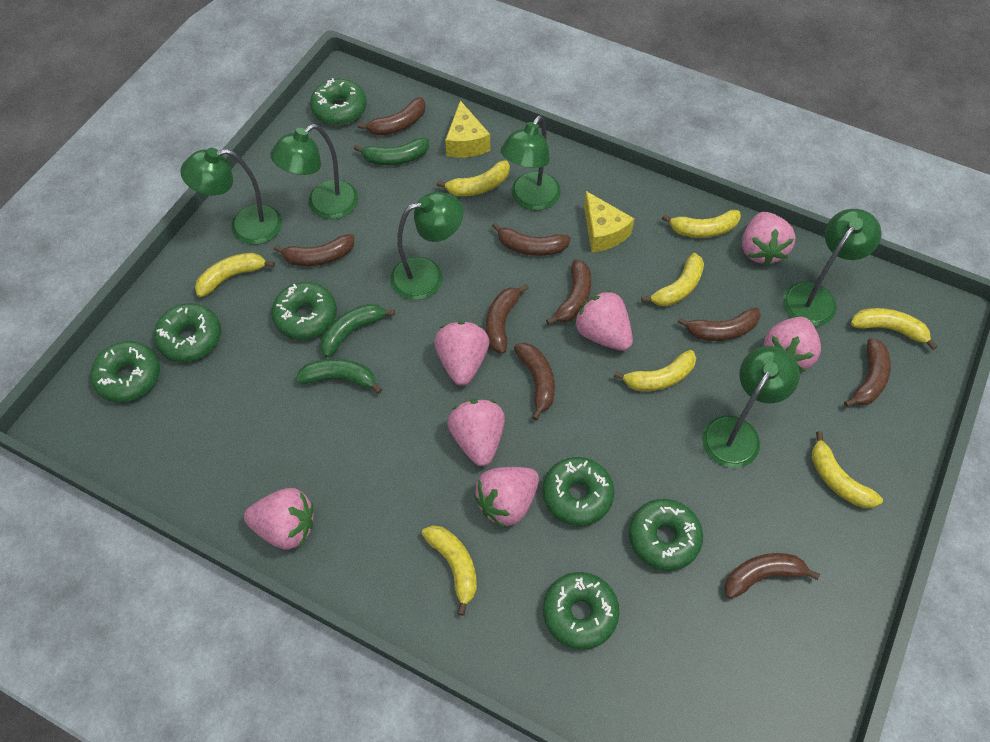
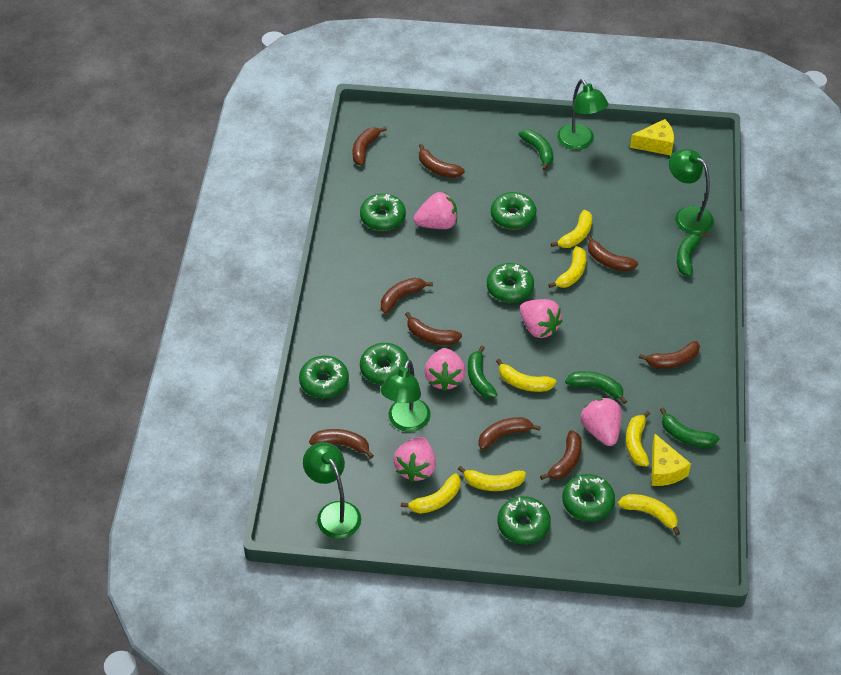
green banana: [296,359,382,394] [321,304,395,357] [354,138,429,165] = 3 -> [468,346,498,398] [519,129,553,171] [565,371,627,404] [660,408,719,447] [677,232,707,276] = 5
green lamp: [180,148,282,245] [270,124,358,219] [390,192,463,300] [501,115,561,211] [702,346,800,468] [783,209,881,327] = 6 -> [303,442,361,539] [381,360,431,432] [557,79,608,150] [669,149,714,234] = 4
pink strawberry: [244,488,314,550] [434,321,489,386] [447,399,505,466] [474,467,539,528] [574,290,633,351] [742,212,796,266] [764,317,821,372] = 7 -> [393,437,436,482] [414,192,457,229] [424,348,466,391] [520,299,562,338] [581,398,622,446] = 5
yellow banana: [195,253,275,297] [422,525,477,616] [437,160,510,196] [614,350,696,391] [641,253,704,306] [662,210,741,238] [812,431,883,508] [851,308,938,350] = 8 -> [401,473,460,514] [458,466,526,491] [496,359,556,392] [548,246,587,288] [551,210,592,248] [618,494,680,536] [626,411,650,466] = 7

